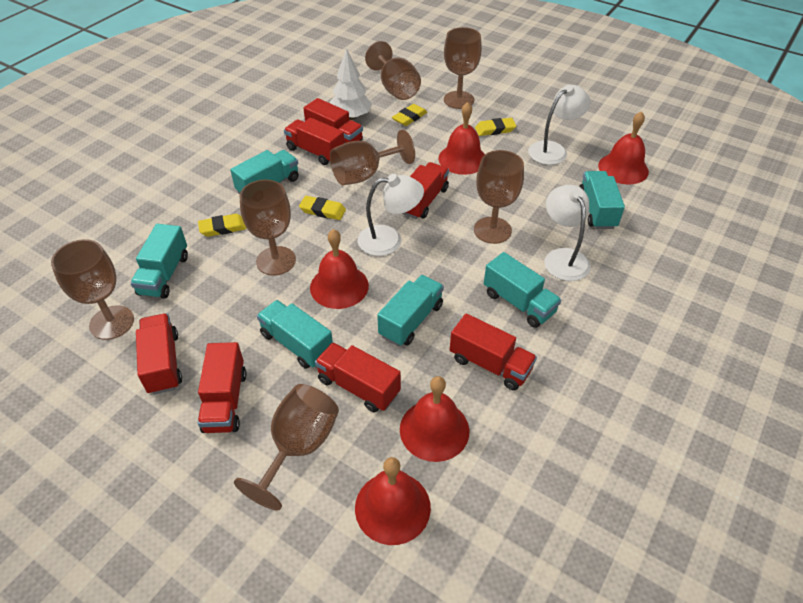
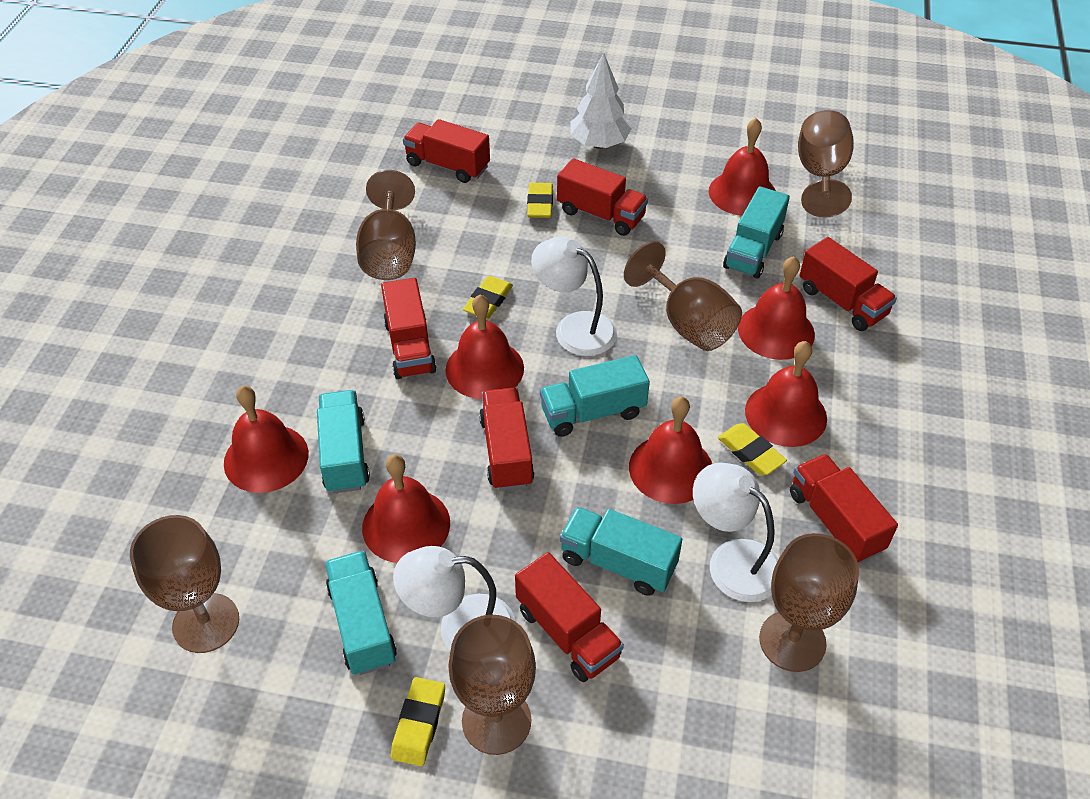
brown goblet: [51,239,134,340] [234,384,339,510] [240,180,296,276] [330,130,415,185] [365,41,421,100] [444,27,482,109] [474,150,524,244] = 7 -> [130,515,239,653] [356,170,416,280] [448,615,536,755] [624,241,742,351] [759,533,859,672] [798,110,854,218] = 6
red bell: [310,229,369,309] [355,457,431,545] [400,376,469,462] [438,102,485,175] [598,111,649,185] = 5 -> [224,386,309,493] [362,454,450,563] [445,295,524,399] [629,396,712,504] [709,118,776,216] [738,256,815,360] [745,341,827,447] = 7
turquoise truck: [130,224,188,299] [230,150,299,194] [257,300,333,369] [377,275,444,346] [484,252,561,328] [579,171,625,229] = 6 -> [317,390,370,494] [325,551,397,675] [540,355,650,437] [560,507,682,596] [723,186,790,279] = 5

